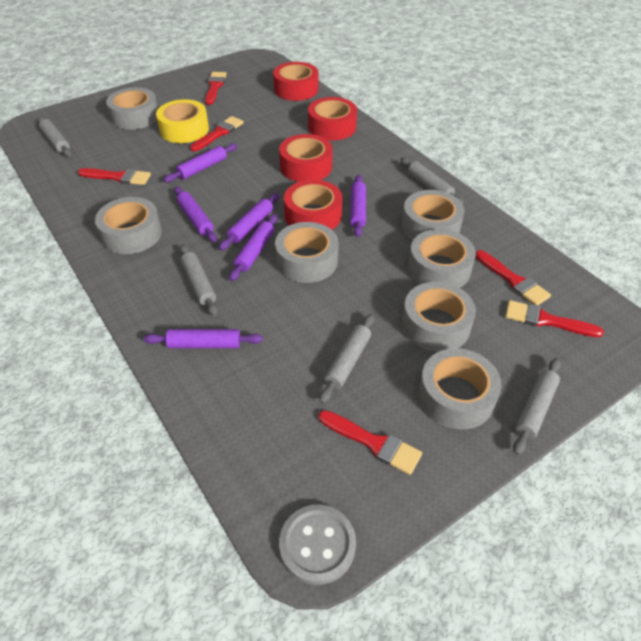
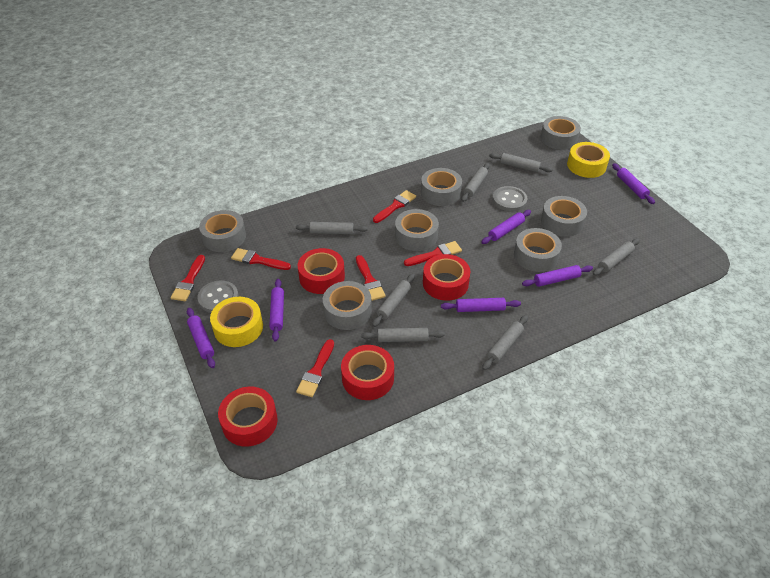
grey button: [279,505,356,585] = 1 -> [197,281,238,313] [492,186,527,211] = 2
grey rolling pin: [38,117,72,157] [180,244,218,316] [319,314,375,404] [400,158,464,205] [513,358,561,455] = 5 -> [296,222,368,234] [361,328,445,342] [372,274,415,327] [461,163,490,202] [482,315,528,370] [489,153,553,172] [593,238,640,276] = 7
yellow tape: [156,99,209,143] = 1 -> [210,297,263,347] [567,142,610,178] = 2

